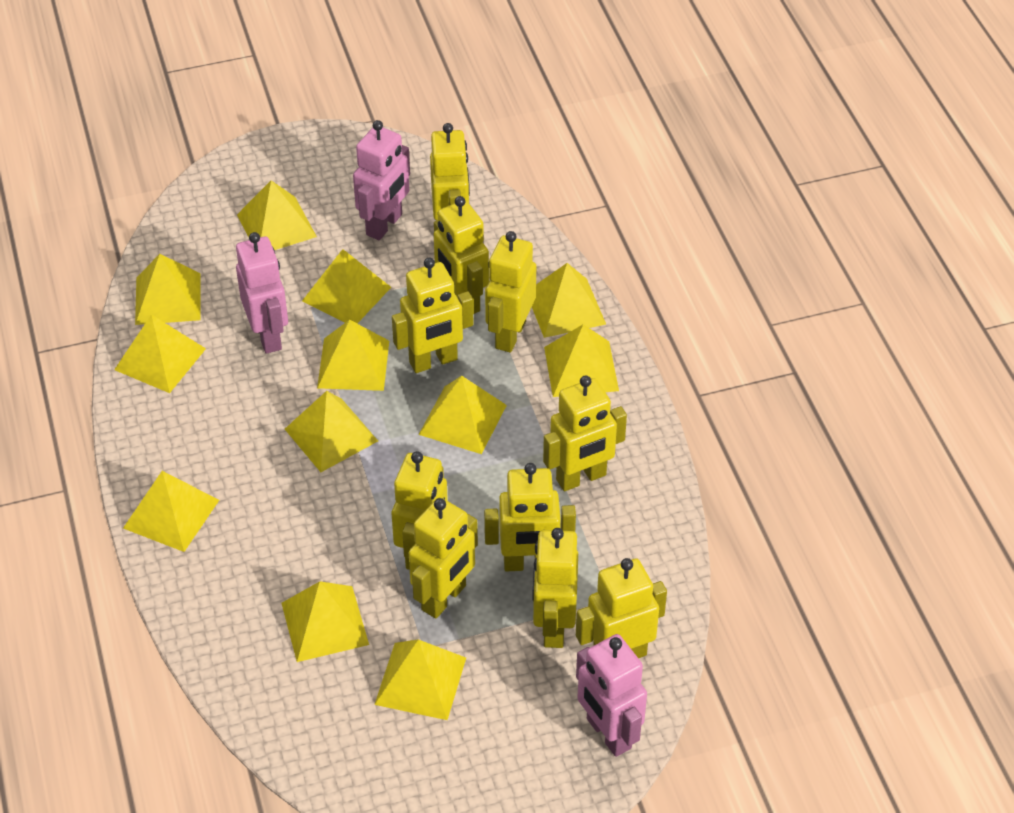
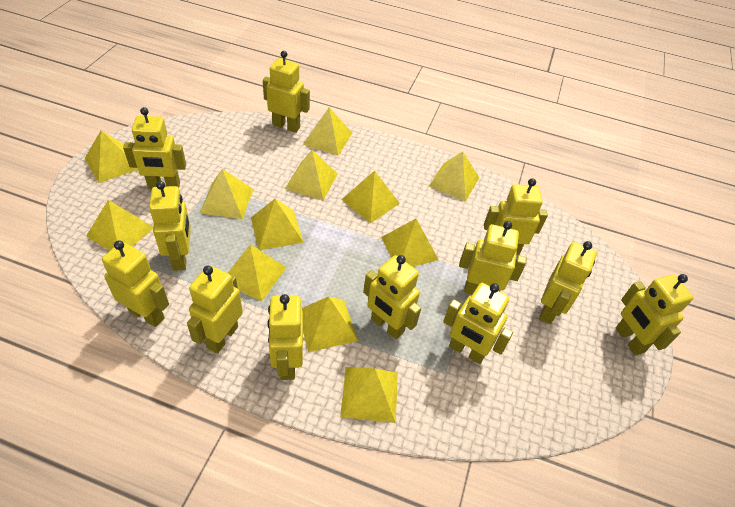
pink robot: [236,232,288,354] [353,120,410,240] [576,634,647,757] = 3 -> none = 0
yellow robot: [391,451,448,570] [392,258,473,373] [409,497,478,618] [430,123,470,220] [434,196,489,314] [484,463,576,571] [485,231,536,353] [532,528,578,648] [543,375,627,491] [576,558,667,658] = 10 -> [102,240,169,327] [123,107,186,189] [149,181,191,271] [187,265,243,354] [263,51,310,133] [267,294,303,380] [363,255,421,339] [443,283,513,364] [459,221,527,294] [484,178,548,255] [539,241,597,324] [616,274,694,356] = 12

